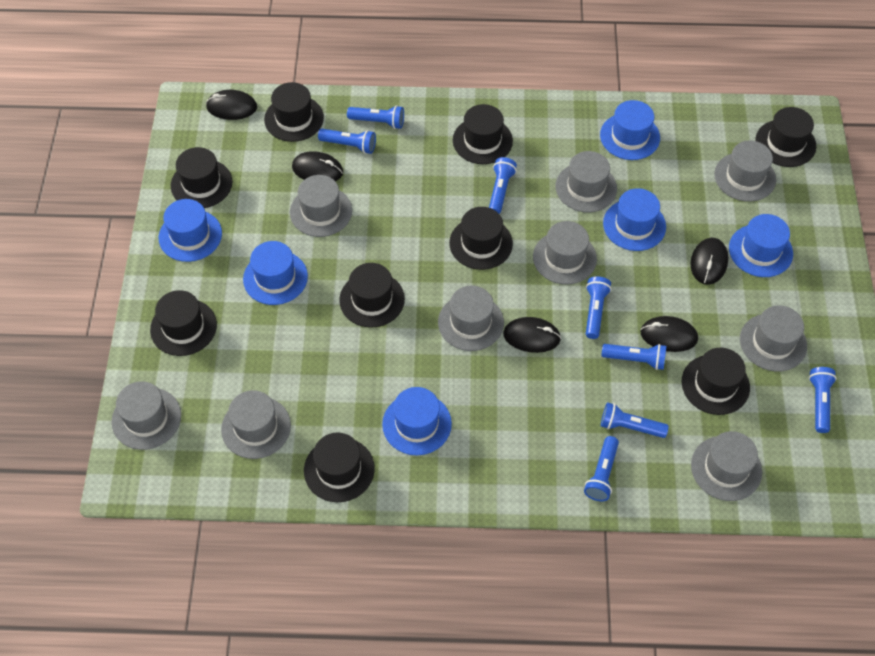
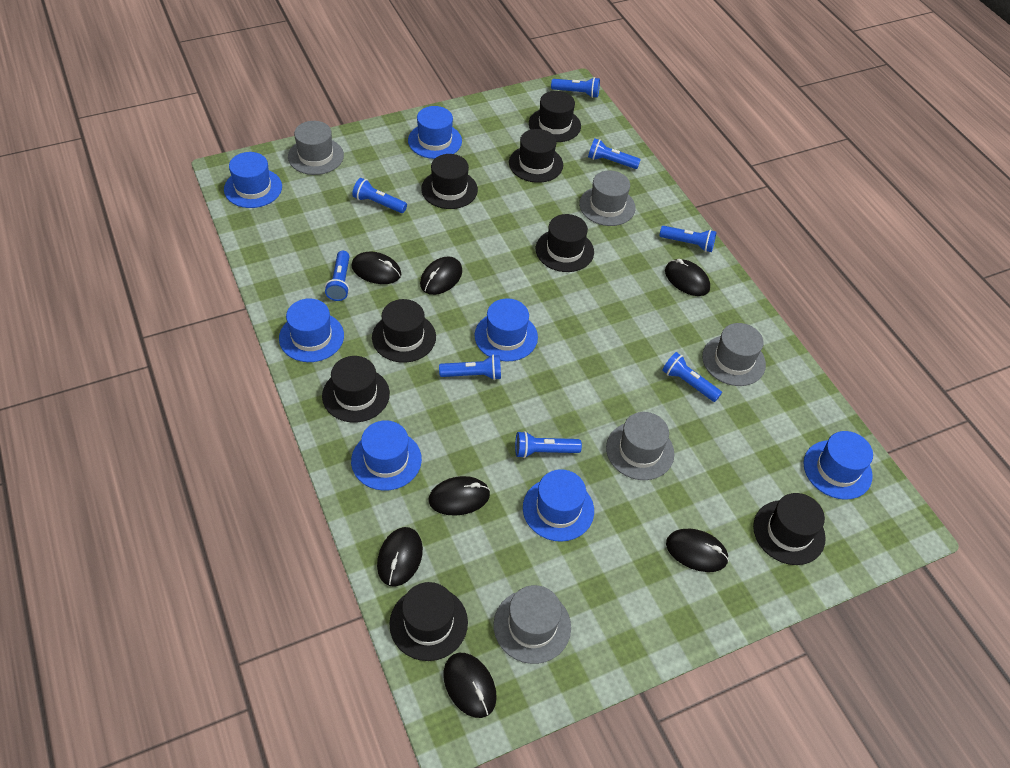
black hat: [150,290,217,356] [171,147,233,208] [264,82,324,142] [304,433,375,502] [339,263,405,328] [449,207,513,270] [453,104,513,164] [682,348,750,415] [755,107,816,167] = 9 -> [322,356,390,422] [372,299,436,363] [389,582,468,661] [421,154,478,209] [509,129,563,183] [529,91,581,142] [536,214,594,272] [753,493,826,565] = 8
black mouse: [206,90,257,120] [292,151,343,181] [503,317,561,353] [640,316,698,352] [690,238,728,285] = 5 -> [352,252,402,284] [377,527,423,587] [420,256,462,295] [429,476,490,516] [443,653,497,718] [665,259,710,296] [666,529,729,572] = 7
blue hat: [159,199,222,262] [243,241,308,305] [382,387,452,455] [600,100,660,160] [603,188,666,251] [729,214,793,277] = 6 -> [224,152,282,208] [279,298,344,362] [351,420,422,491] [408,106,462,159] [474,298,538,361] [523,469,594,542] [803,431,873,500] = 7
grey hat: [112,381,181,450] [221,390,291,459] [290,175,352,237] [438,286,504,351] [533,221,597,285] [555,151,617,212] [691,431,762,501] [714,140,776,202] [740,305,807,372] = 9 -> [288,121,344,175] [494,585,571,664] [579,170,636,226] [606,412,675,480] [702,323,766,386] = 5

